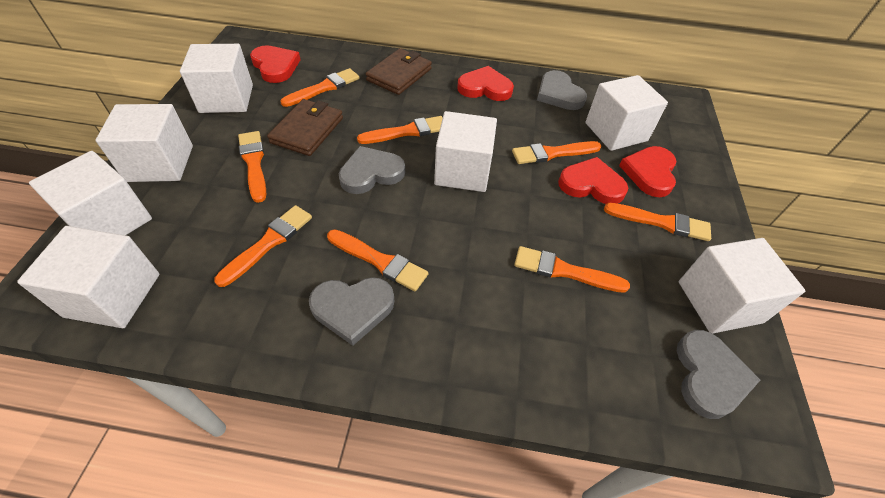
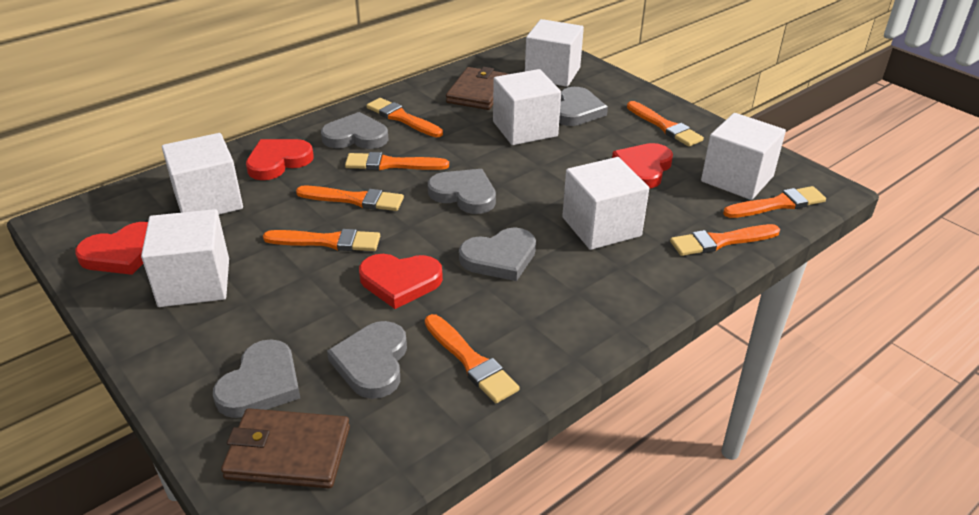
grey heart: [309,277,394,346] [339,146,405,194] [537,70,587,110] [677,330,760,419] = 4 -> [213,339,300,418] [321,112,388,149] [327,321,407,399] [428,169,496,214] [459,227,536,281] [559,87,608,126] = 6
white cube: [17,226,160,328] [29,151,152,235] [95,104,193,182] [180,44,253,113] [434,111,497,192] [585,75,668,151] [679,238,805,334] = 7 -> [141,209,229,307] [162,133,243,215] [493,69,561,145] [525,19,584,87] [562,157,649,250] [701,113,786,200] = 6

